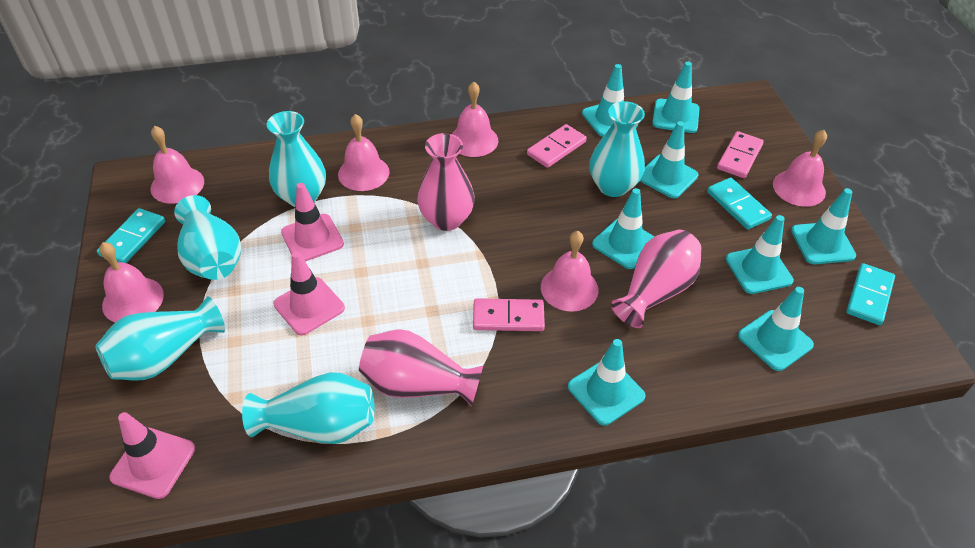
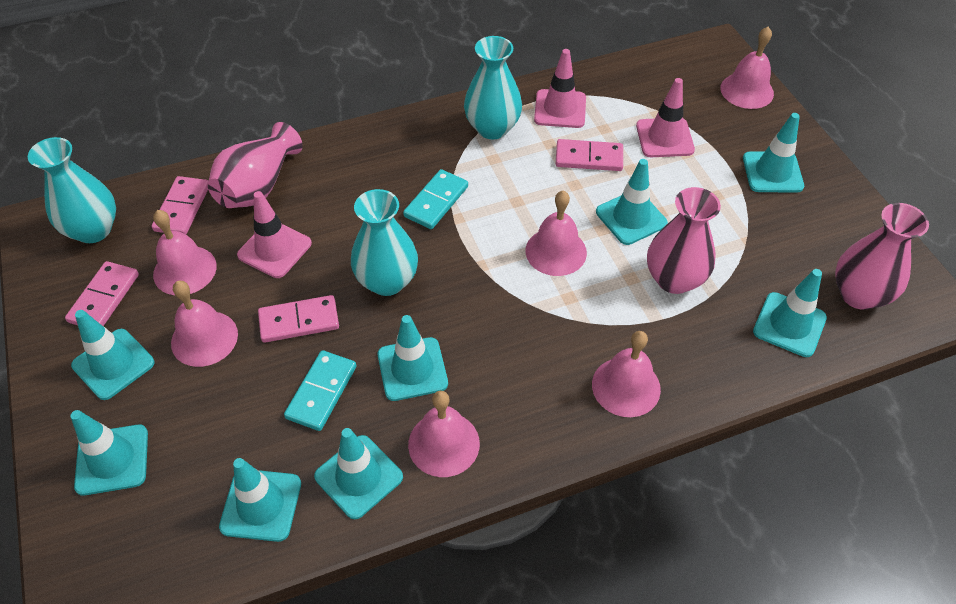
pink domino: [473,298,545,331] [527,124,587,168] [717,131,764,178] = 3 -> [65,261,139,326] [151,176,208,234] [258,295,339,343] [556,139,623,171] = 4
turquoise domino: [97,208,165,263] [707,178,772,230] [846,263,895,325] = 3 -> [284,350,357,431] [403,169,468,229] = 2
turquoise vase: [95,296,225,381] [174,195,241,280] [242,372,375,444] [267,111,326,207] [589,101,645,197] = 5 -> [28,137,116,243] [351,189,418,296] [464,36,522,139] = 3

